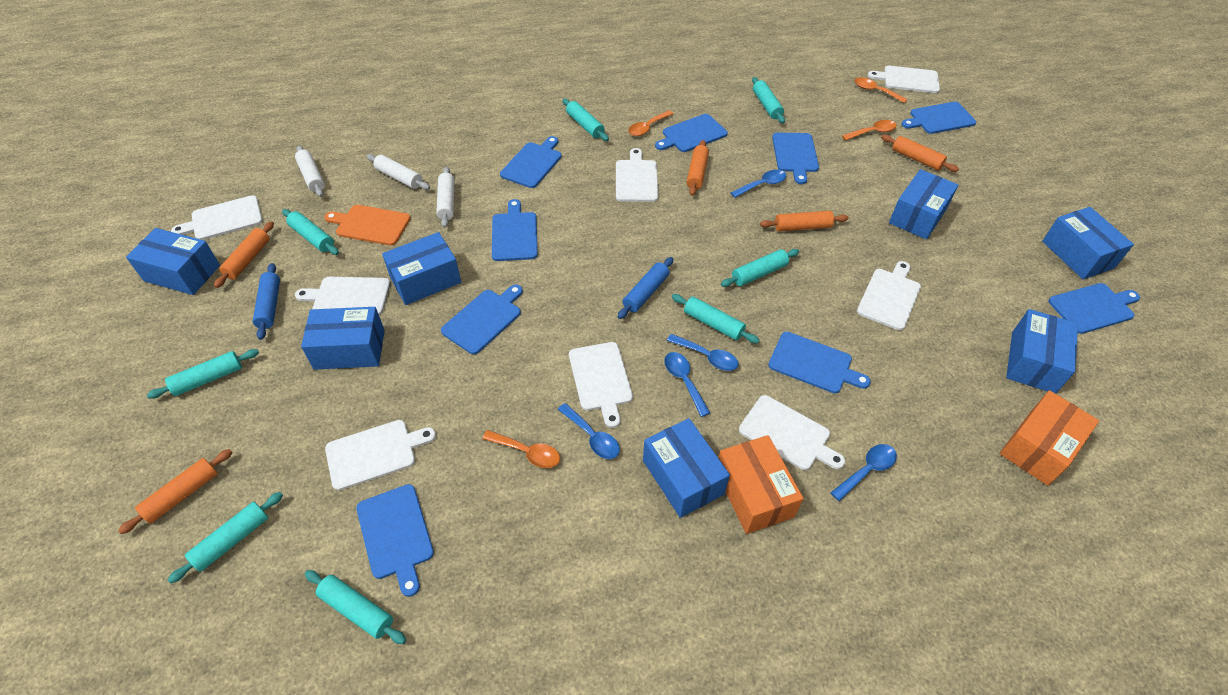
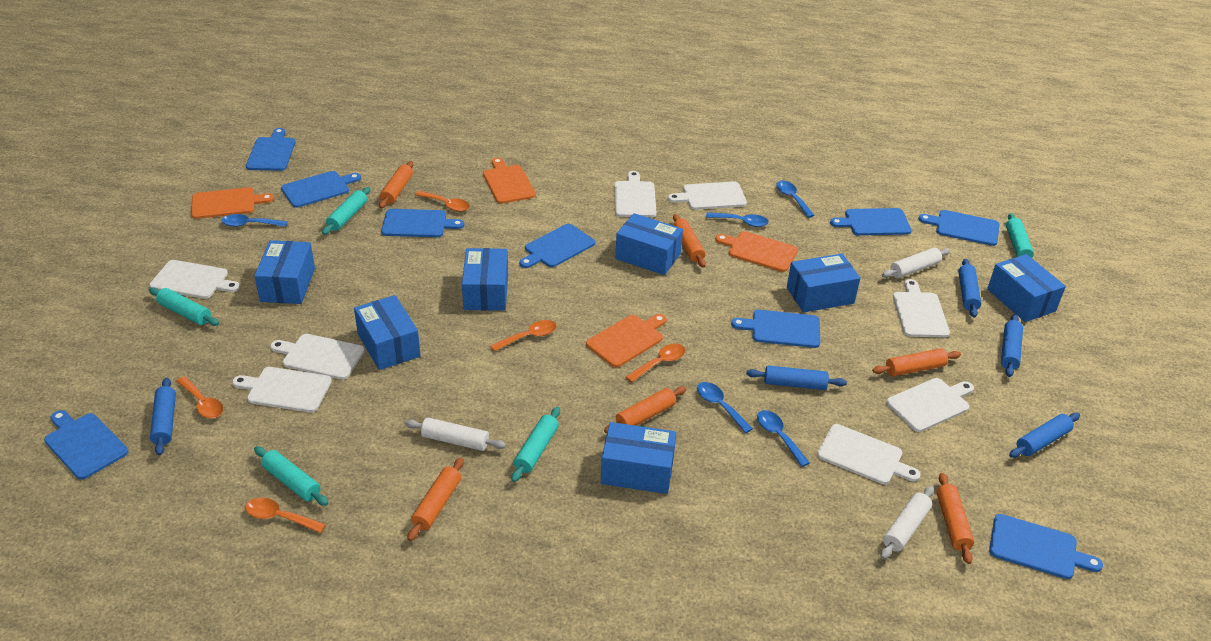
blue rolling pin: [253,263,280,340] [618,257,673,319] = 2 -> [150,378,176,455] [746,365,847,390] [958,259,981,318] [1001,314,1023,377] [1009,413,1080,458] = 5
orange box: [719,435,804,534] [1000,390,1099,486] = 2 -> none = 0
orange cutting board: [324,205,411,246] = 1 -> [191,187,274,219] [483,158,536,204] [586,314,667,367] [715,231,798,272] = 4
orange rolling pin: [118,449,232,534] [214,221,274,288] [687,140,709,196] [760,211,848,231] [881,135,959,172] = 5 -> [379,161,413,208] [408,457,464,541] [604,386,686,433] [673,214,706,268] [872,348,961,376] [937,473,974,564] = 6
orange spoon: [482,430,560,468] [628,110,674,136] [842,120,897,141] [854,77,908,103] = 4 -> [176,376,224,419] [245,498,326,533] [415,191,470,212] [490,320,557,352] [626,344,685,382] = 5
turquoise rolling pin: [147,349,259,399] [168,492,283,583] [282,209,339,255] [305,570,406,644] [563,99,609,141] [672,294,759,343] [721,249,799,287] [752,77,785,123] = 8 -> [149,287,219,326] [254,446,328,506] [322,187,370,235] [511,407,560,482] [1006,213,1034,258] = 5

